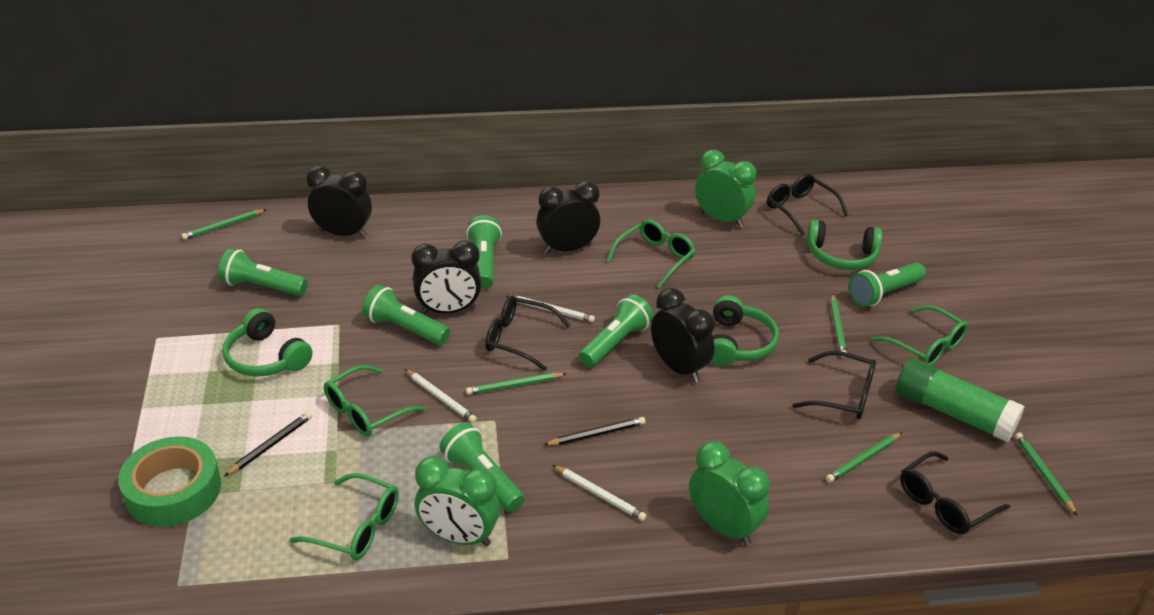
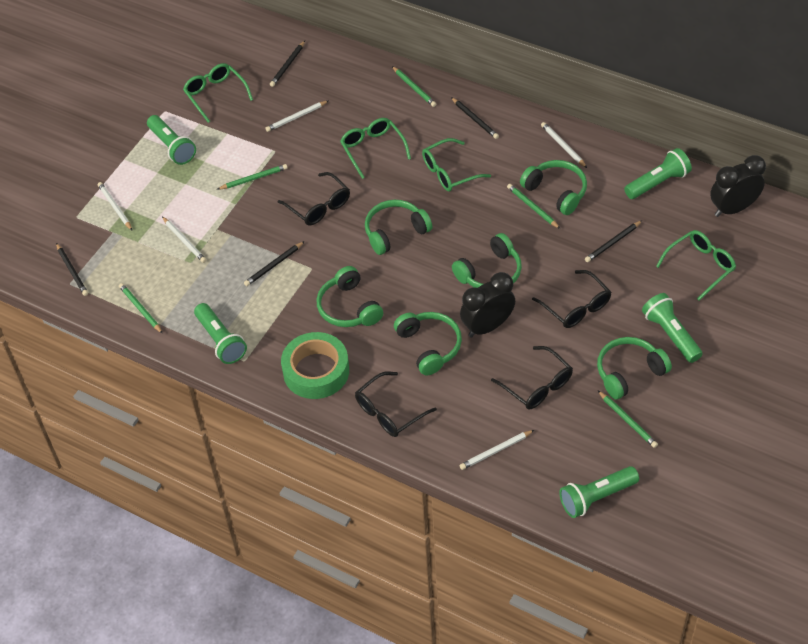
black clock: [306,166,372,238] [411,241,481,314] [537,181,600,254] [651,288,714,383] = 4 -> [460,272,515,338] [710,155,766,217] = 2
black pencil: [224,411,312,476] [544,417,645,445] = 2 -> [56,243,88,296] [244,241,305,286] [270,41,305,87] [451,97,499,139] [585,221,642,262] = 5
green clock: [415,456,500,546] [689,441,770,545] [695,150,756,228] = 3 -> none = 0
green flashlight: [218,249,308,296] [362,285,450,345] [440,422,525,512] [466,215,502,289] [579,294,654,367] [849,263,926,307] = 6 -> [147,115,196,165] [194,303,247,364] [559,466,639,518] [624,148,692,199] [642,293,703,363] = 5
green glue stick: [895,358,1024,442] = 1 -> none = 0
green headphones: [222,308,313,377] [711,295,779,366] [807,220,882,270] = 3 -> [316,266,383,327] [365,200,432,255] [394,312,462,375] [452,233,522,288] [520,160,587,215] [597,337,672,400] = 6
white pencil: [405,369,477,423] [506,295,595,322] [553,465,647,521] = 3 -> [98,182,132,230] [162,217,206,263] [265,101,328,132] [460,430,534,470] [541,122,587,168] = 5

